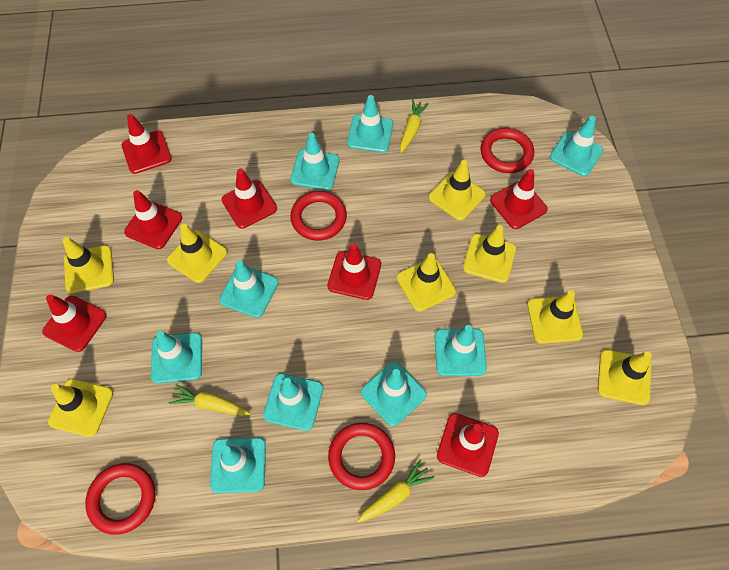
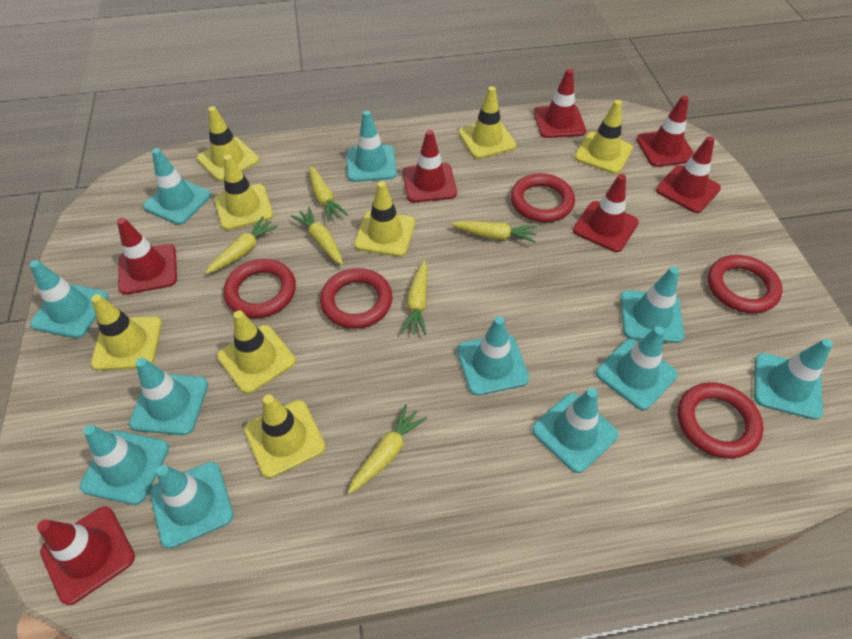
red ring: [85,463,156,535] [290,191,347,241] [328,423,395,490] [481,128,534,173] = 4 -> [224,259,296,318] [320,268,392,329] [511,173,575,222] [678,382,764,459] [708,255,783,314] = 5
turquoise traffic cone: [151,331,202,384] [210,437,266,493] [219,260,278,318] [263,373,323,431] [290,133,340,190] [347,95,393,153] [361,362,427,426] [435,325,487,376] [550,116,603,176] = 9 -> [30,260,109,338] [80,425,169,505] [129,358,208,435] [143,148,211,225] [150,462,233,549] [346,111,397,182] [457,316,529,396] [532,388,619,473] [596,326,678,410] [621,267,684,343] [754,339,833,420] = 11
yellow carrot: [168,384,250,416] [357,460,434,523] [400,100,429,153] = 3 -> [205,217,278,274] [291,207,343,265] [309,166,348,222] [348,404,427,494] [401,261,428,335] [451,221,537,243] = 6

